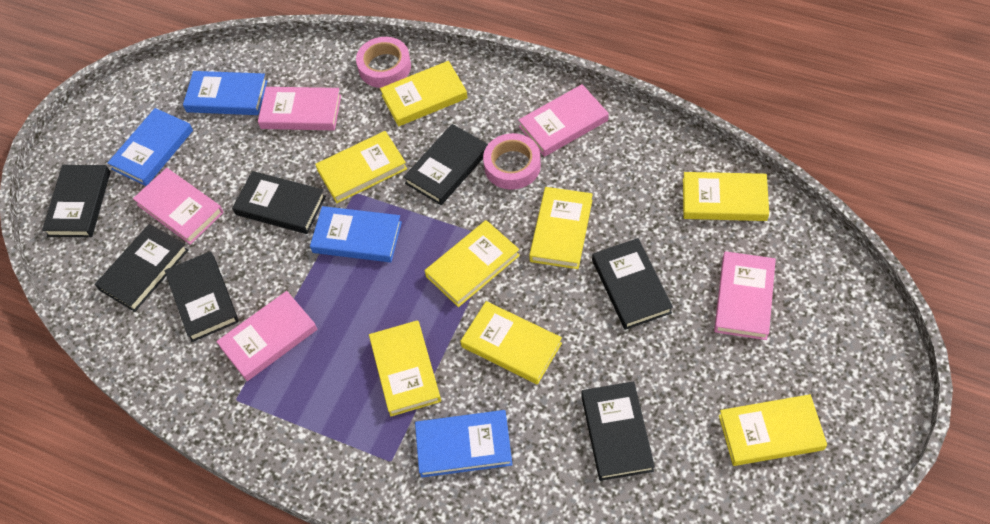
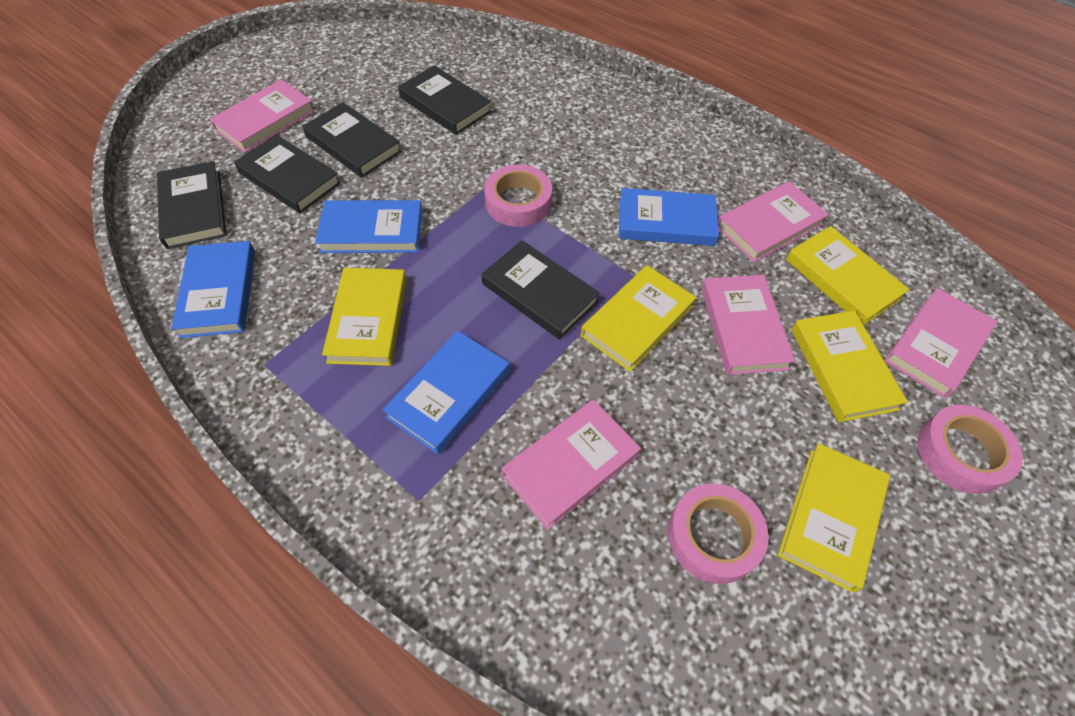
black book: [42,165,110,237] [95,224,188,312] [165,251,239,342] [232,171,326,234] [404,124,488,205] [581,381,655,481] [592,238,673,330] = 7 -> [157,161,227,249] [234,134,341,214] [302,102,402,178] [398,65,492,135] [482,240,600,340] = 5
pink tape: [356,37,411,88] [483,133,541,190] = 2 -> [484,164,552,227] [668,483,769,584] [917,405,1023,494] = 3
yellow book: [315,131,407,203] [369,320,441,416] [380,61,468,127] [425,220,520,307] [460,301,562,385] [529,187,593,269] [683,172,769,221] [719,394,827,466] = 8 -> [322,268,407,366] [581,265,696,372] [778,443,890,593] [786,226,910,326] [791,311,908,422] = 5

